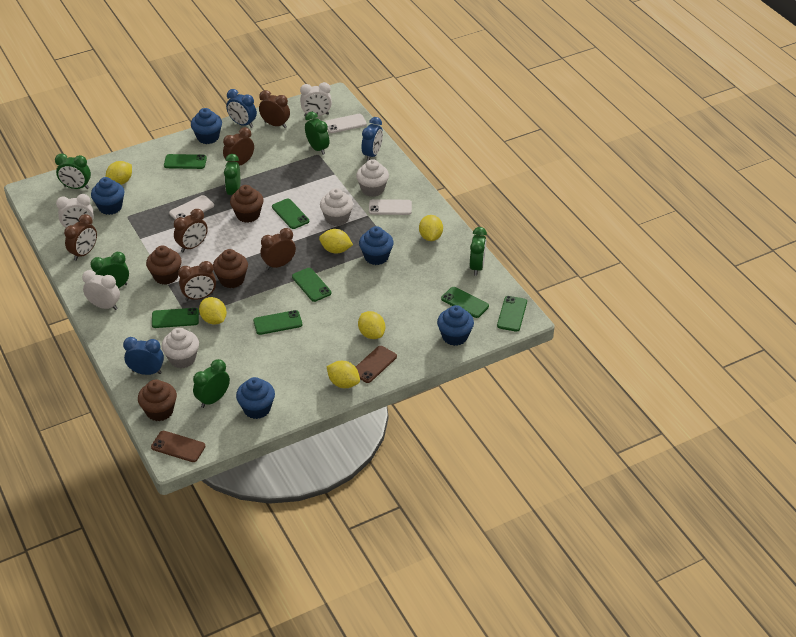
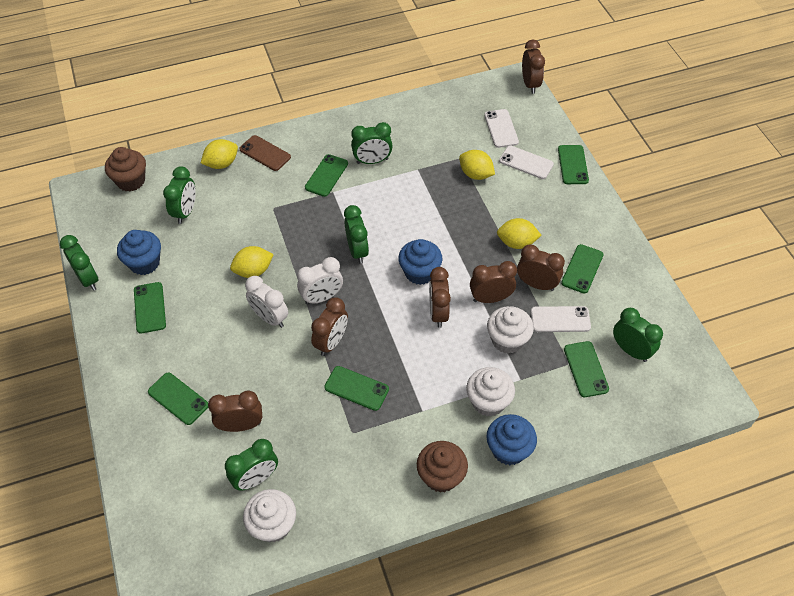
blue clock: [123,337,164,375] [226,89,257,128] [362,117,383,161] = 3 -> none = 0
blue cupcake: [91,177,125,215] [191,108,222,144] [236,377,275,419] [359,226,394,265] [437,305,474,346] = 5 -> [117,230,161,275] [398,239,443,285] [486,414,537,465] = 3
brown cupcake: [138,379,177,421] [146,246,182,285] [213,249,248,288] [230,185,264,223] = 4 -> [105,147,146,192] [417,441,468,493] = 2
brown phone: [151,431,206,462] [356,346,397,383] = 2 -> [239,135,291,171] = 1
white clock: [56,194,94,228] [82,270,120,310] [300,82,332,117] = 3 -> [245,276,288,328] [297,257,343,305] = 2
yellow lemon: [106,161,132,185] [199,297,227,325] [319,229,353,253] [326,361,360,388] [358,311,385,339] [419,215,443,241] = 6 -> [201,139,238,169] [230,246,274,278] [459,150,495,180] [497,218,541,249] = 4

